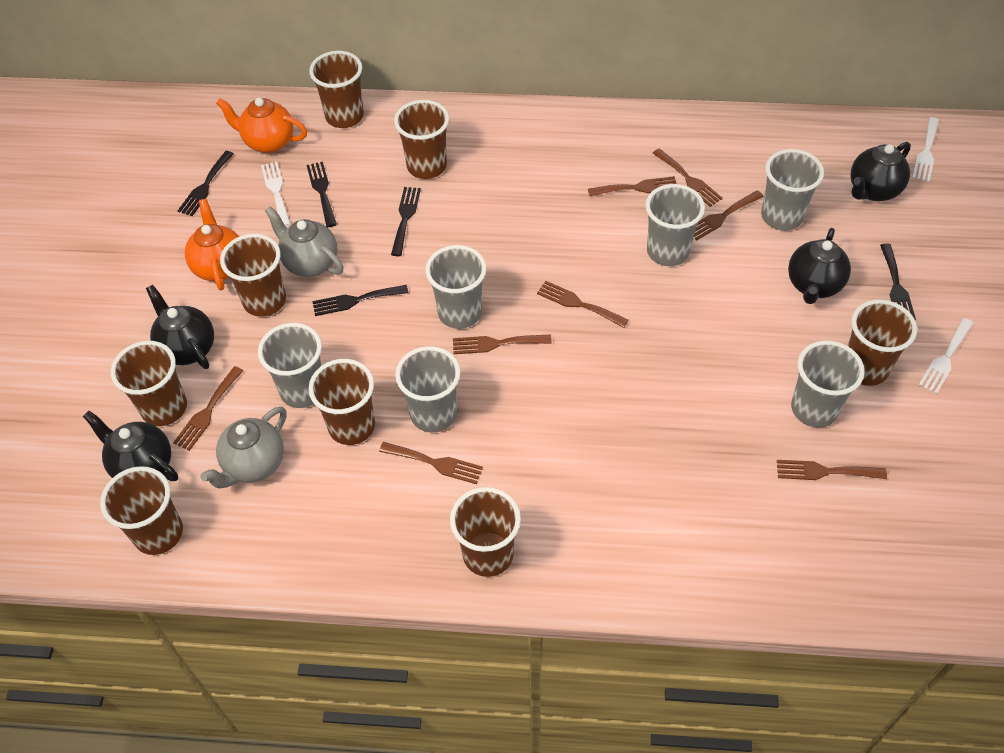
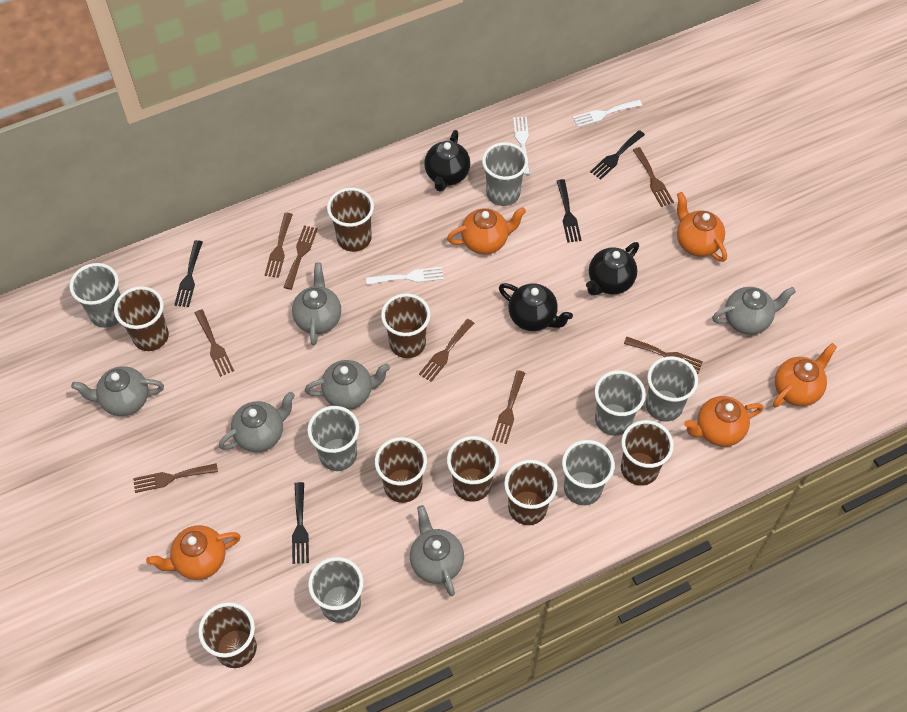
black fork: [178,151,234,216] [307,161,337,227] [312,285,408,316] [391,187,421,256] [880,244,916,321] = 5 -> [174,240,203,307] [292,482,309,564] [557,179,582,243] [590,130,645,180] = 4
black teapot: [83,411,178,481] [146,285,214,369] [788,228,851,304] [851,142,911,201] = 4 -> [424,130,470,191] [499,283,573,331] [586,242,639,295] = 3
grey cup: [258,323,322,408] [395,346,460,433] [425,245,486,329] [645,184,705,266] [761,149,824,231] [791,340,865,428] = 6 -> [69,263,121,328] [307,406,359,471] [308,557,364,623] [482,142,528,206] [562,440,615,505] [594,370,646,436] [646,356,698,422] = 7
grey teapot: [201,406,287,489] [265,206,344,277] = 2 -> [71,366,164,416] [219,392,295,452] [292,263,341,345] [305,360,390,409] [410,505,464,596] [712,287,796,335] = 6
orange teapot: [185,199,239,291] [216,98,307,153] = 2 -> [146,525,241,580] [447,207,526,254] [677,192,727,262] [684,396,763,447] [773,343,837,407] = 5

